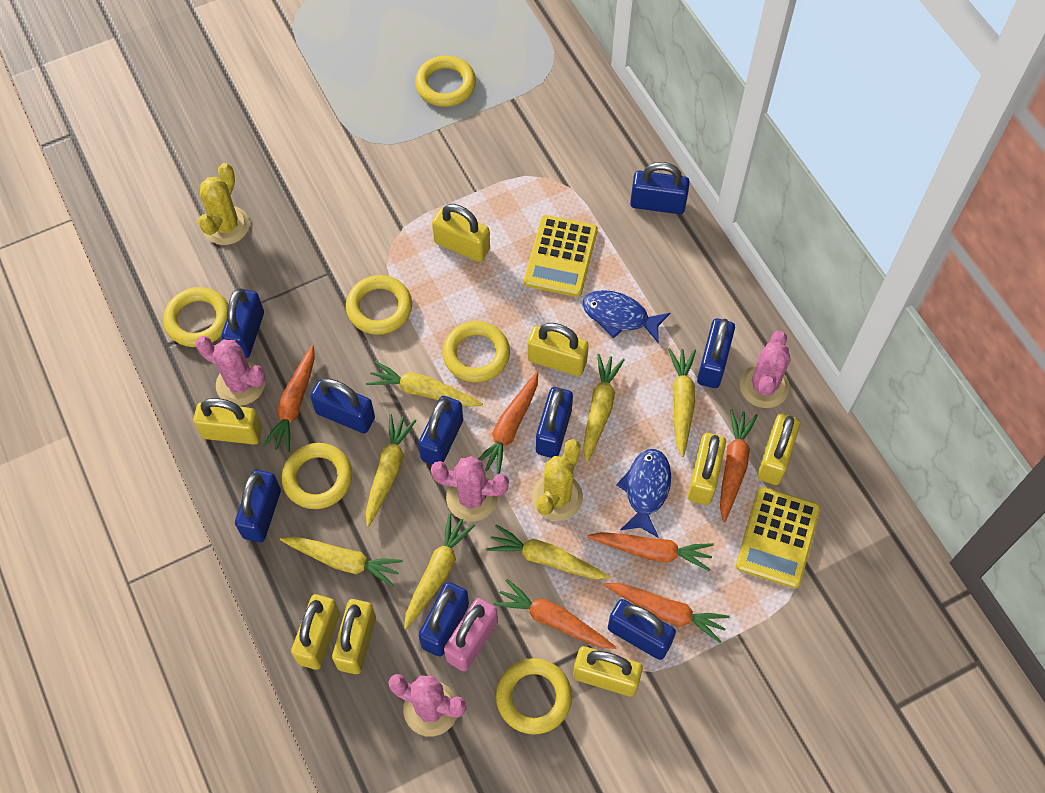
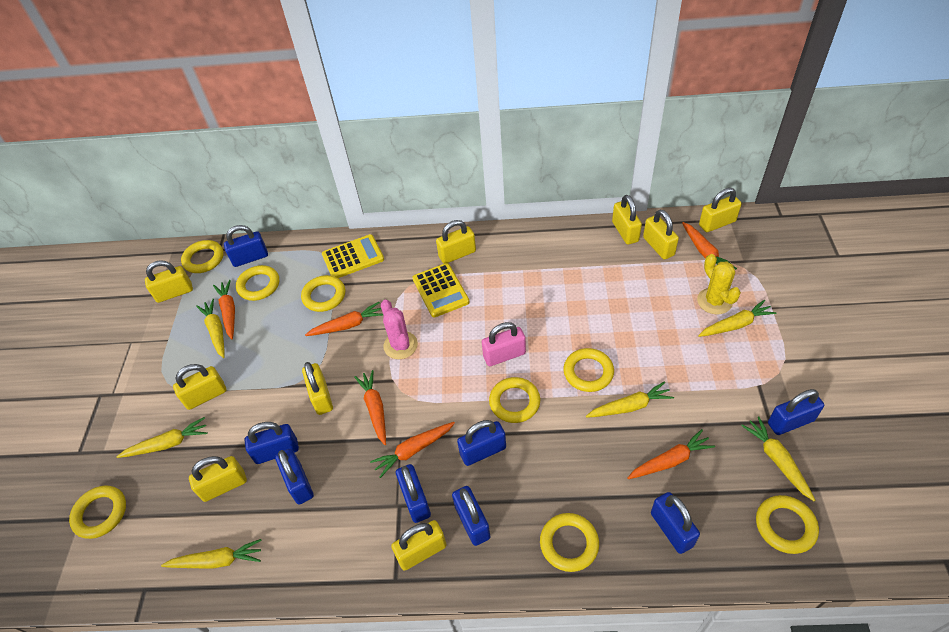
blue fish: [582,290,670,343] [616,449,671,538] = 2 -> none = 0
blue padlock: [221,288,264,358] [235,470,281,542] [310,378,375,433] [418,396,463,465] [418,582,469,657] [536,387,573,458] [608,599,676,660] [630,162,690,214] [697,318,735,388] = 9 -> [224,225,268,267] [244,422,299,464] [275,449,314,505] [396,464,431,523] [452,486,490,546] [457,420,506,466] [651,492,700,554] [768,389,824,435] = 8
pink cactus: [196,336,265,406] [389,674,466,736] [431,456,509,522] [740,331,790,408] = 4 -> [381,300,418,359] = 1
yellow cactus: [198,163,249,245] [532,439,583,521] = 2 -> [697,254,741,315] = 1
yellow carrot: [280,537,403,587] [366,361,483,407] [366,414,417,527] [404,513,475,629] [486,524,610,579] [583,354,625,462] [668,348,696,457] = 7 -> [117,417,208,458] [161,539,262,569] [196,299,225,358] [586,381,674,418] [698,300,776,337] [741,416,815,501] = 6
yellow padlock: [193,398,262,445] [291,594,340,670] [332,599,376,674] [432,204,490,262] [528,323,589,376] [573,646,643,697] [688,433,726,505] [757,413,800,485] = 8 -> [145,260,193,303] [173,364,226,410] [189,456,247,502] [302,362,333,415] [391,520,447,571] [436,220,476,264] [612,195,642,245] [643,210,679,259] [699,188,742,232] = 9
yellow ring: [163,287,228,347] [282,443,352,509] [346,275,412,335] [415,55,476,107] [442,321,510,382] [496,658,572,734] = 6 -> [69,485,126,539] [181,240,224,273] [236,265,279,301] [301,275,345,312] [489,377,540,423] [540,513,599,572] [563,348,614,392] [756,495,819,554] = 8

